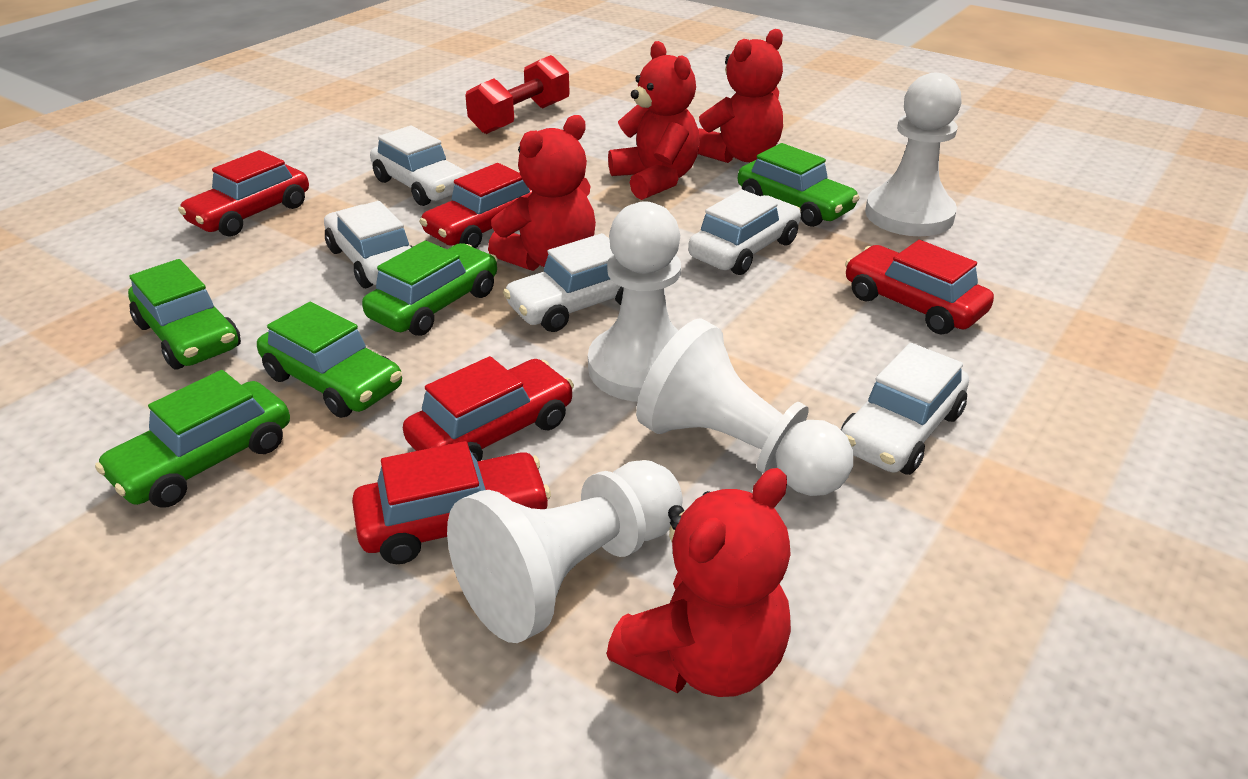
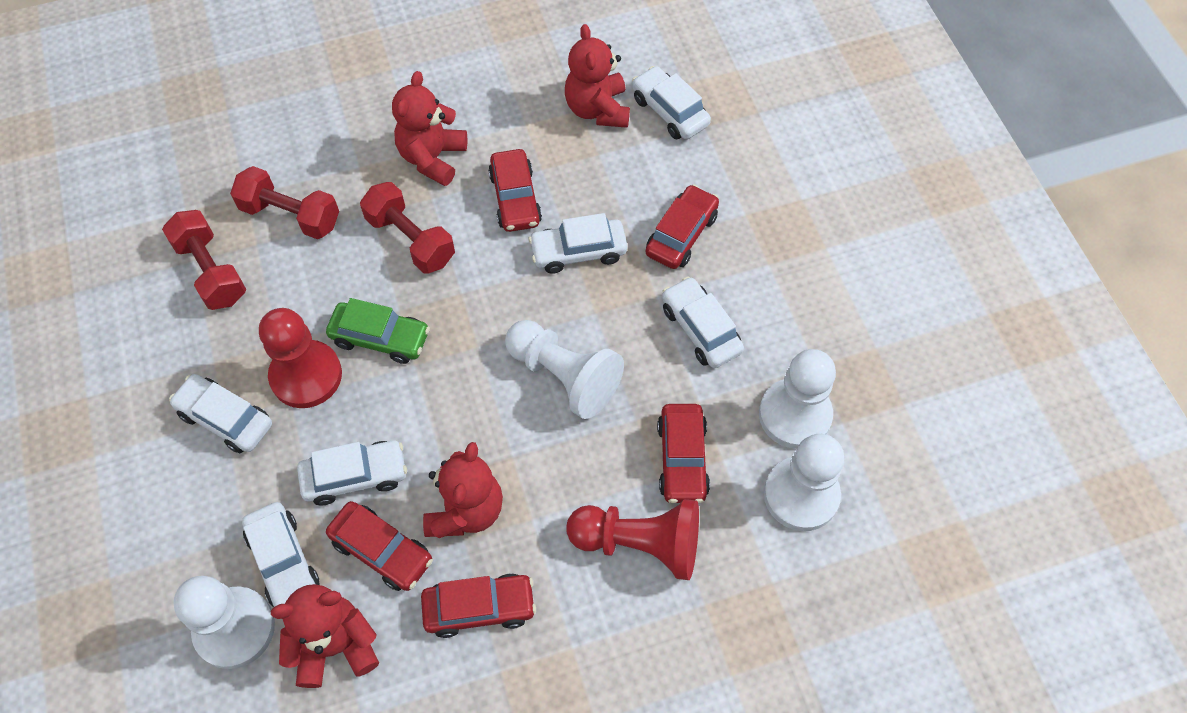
green car: [95,370,290,508] [128,259,241,370] [257,302,402,418] [362,240,497,336] [738,143,860,227] = 5 -> [326,298,430,364] = 1
red dumbbell: [465,55,570,134] = 1 -> [162,210,246,310] [230,166,339,239] [360,182,455,273] = 3
red pawn: none = 0 -> [259,308,342,408] [566,499,699,580] = 2
white car: [324,201,413,288] [370,126,468,206] [503,233,624,332] [688,190,801,275] [841,343,969,475] = 5 -> [169,374,272,453] [242,502,319,607] [297,440,407,505] [529,213,627,274] [632,66,711,139] [662,276,744,368] = 6

